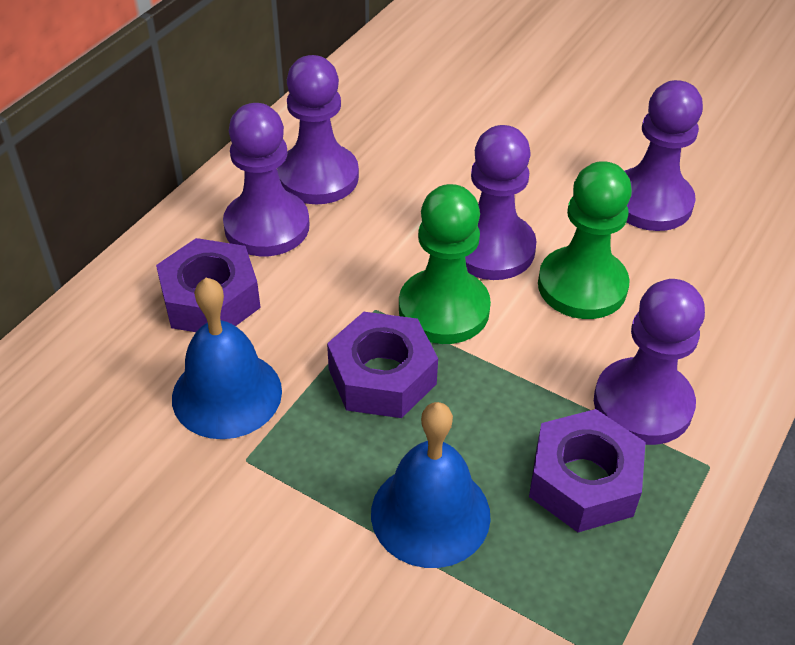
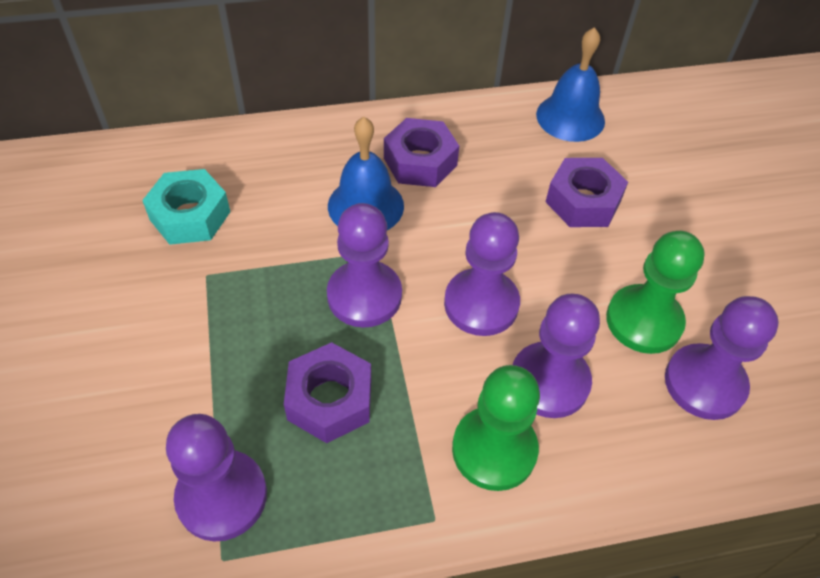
turquoise nut: none = 0 -> [142,169,230,245] = 1

